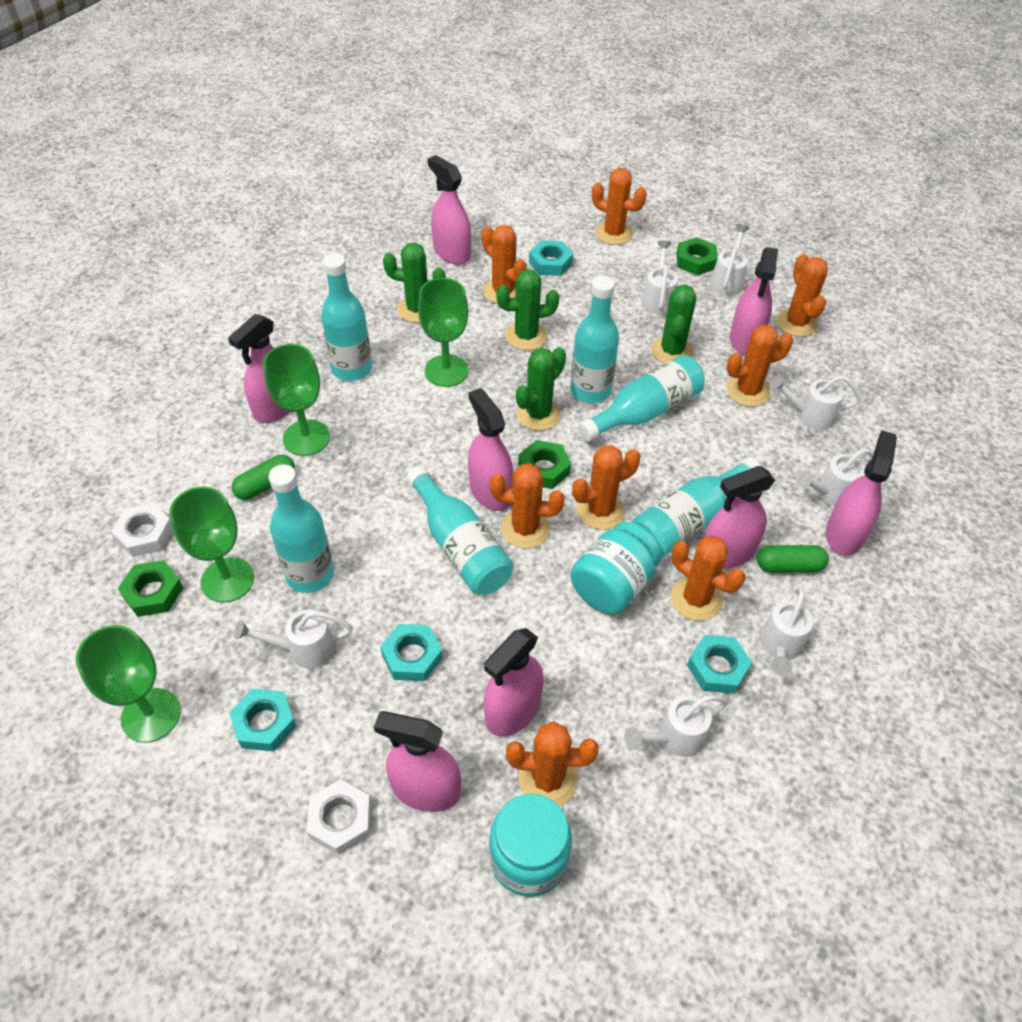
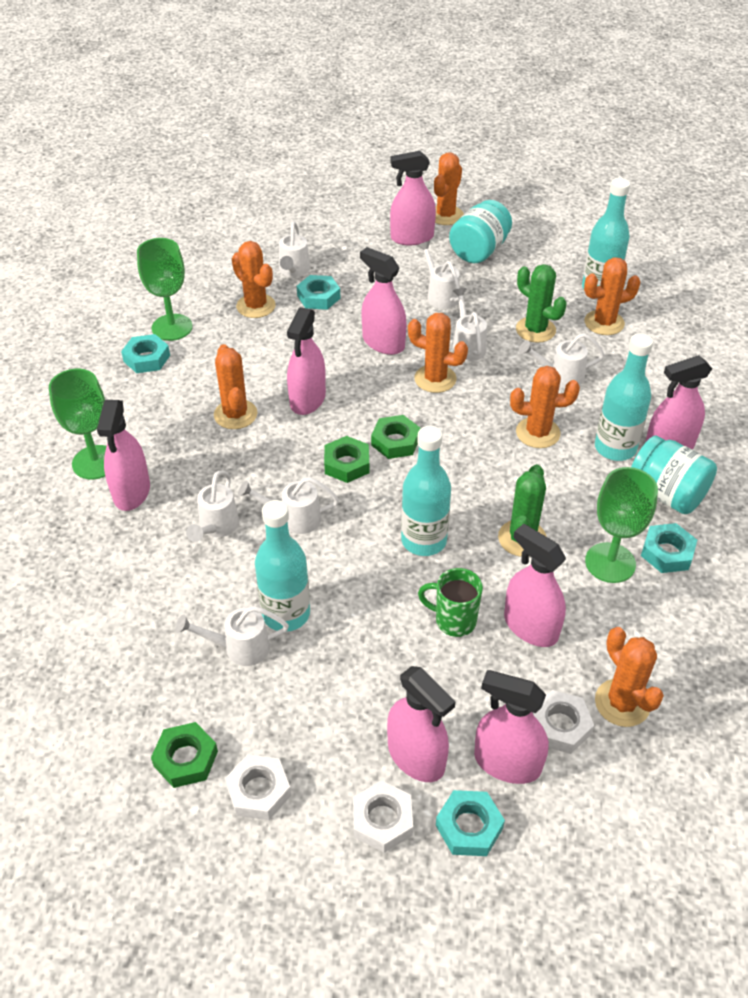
green cactus: [383,242,446,323] [496,269,559,350] [516,347,566,431] [651,285,697,364] = 4 -> [498,464,547,557] [516,264,567,343] = 2
green capsule: [232,455,295,500] [757,545,829,573] = 2 -> none = 0
green goblet: [76,625,181,743] [169,487,254,603] [263,344,330,456] [418,278,468,387] = 4 -> [49,369,106,479] [137,238,193,341] [585,467,658,583] = 3
green mug: none = 0 -> [418,568,483,637] = 1
orange cactus: [482,225,527,304] [490,463,565,548] [506,721,599,806] [572,445,641,530] [592,168,647,245] [671,535,745,621] [726,325,793,407] [776,254,828,337] = 8 -> [214,344,257,429] [232,241,276,318] [408,313,468,393] [434,152,464,225] [510,366,580,448] [584,257,640,335] [595,627,664,727] = 7
turquoise bottle: [269,464,334,593] [321,253,372,381] [407,465,513,595] [570,276,619,403] [578,355,705,442] [632,457,760,557] = 6 -> [255,500,310,632] [401,426,451,556] [582,178,630,289] [595,333,653,461] = 4
white nut: [111,503,173,557] [306,779,371,855] = 2 -> [225,754,291,820] [353,780,413,853] [532,690,594,754] = 3

